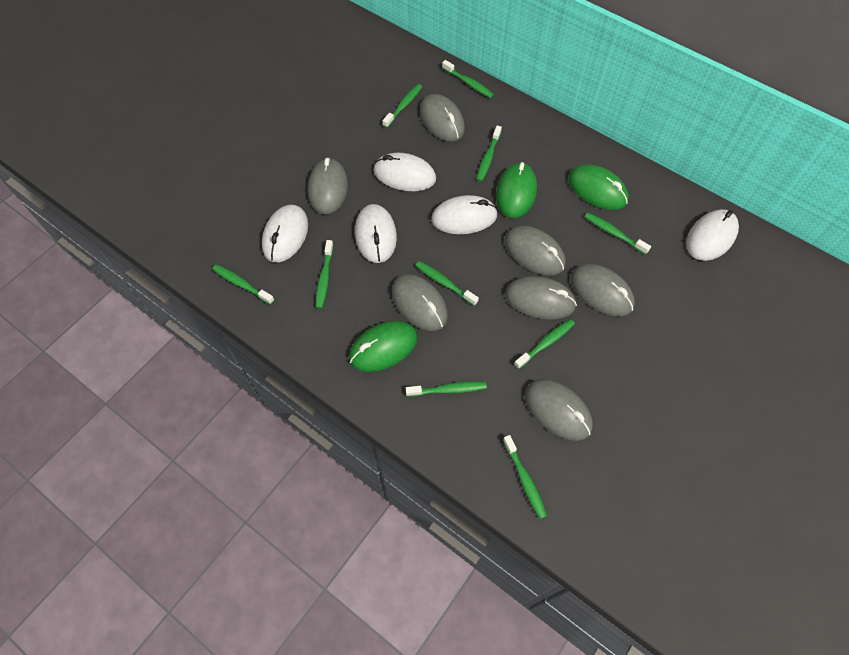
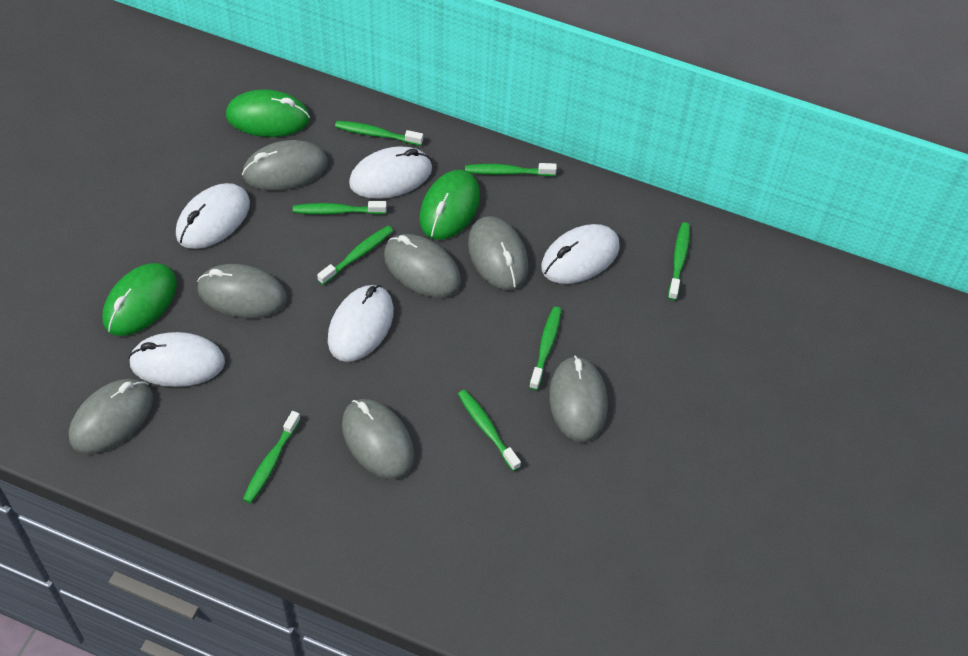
green toothbrush: [212,264,274,305] [316,240,334,309] [383,84,422,128] [406,381,487,397] [415,261,479,306] [442,60,494,98] [476,126,502,182] [503,435,547,519] [514,319,575,369] [585,213,651,255] = 10 -> [243,411,301,503] [293,201,387,214] [317,226,393,285] [335,121,423,146] [458,390,521,471] [465,163,557,176] [529,307,562,390] [668,222,690,300] = 8

